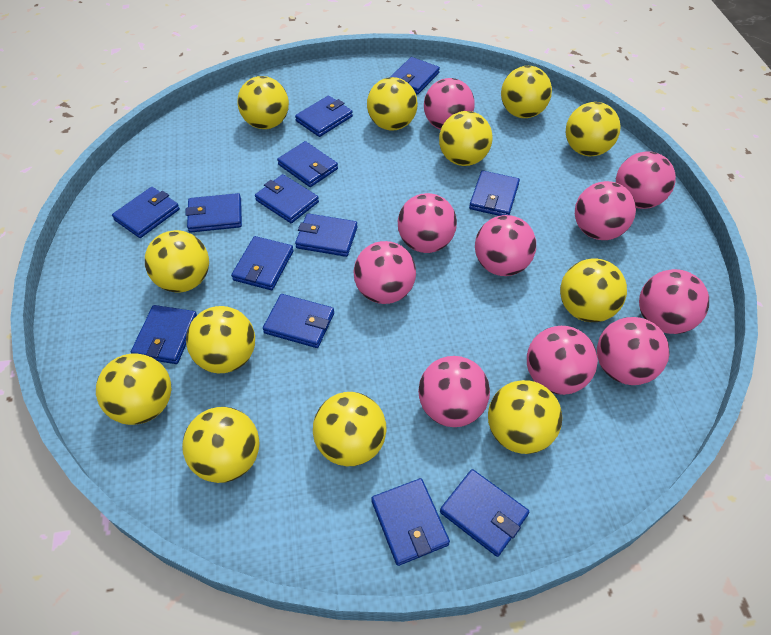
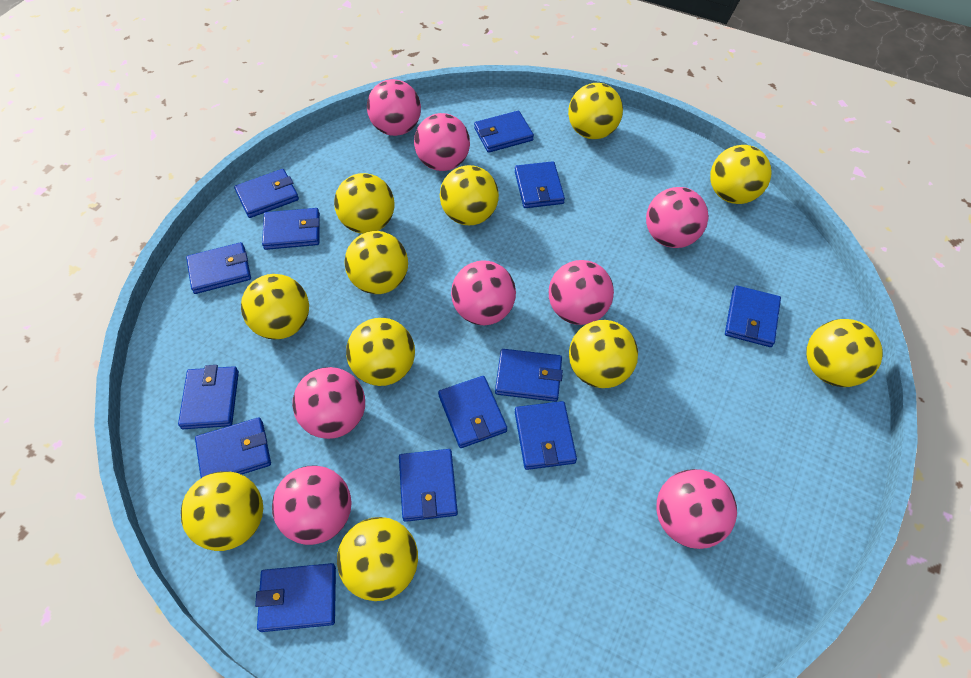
pink ball: [353,241,416,304] [398,193,457,253] [418,356,490,427] [424,78,475,130] [475,215,536,276] [527,326,598,395] [575,181,636,240] [597,317,669,385] [616,151,676,209] [639,269,709,334] = 10 -> [272,466,352,545] [292,367,365,439] [367,79,421,136] [414,113,470,171] [451,260,516,325] [549,260,614,325] [646,187,709,248] [657,469,737,549] = 8
yellow ball: [96,353,172,425] [145,230,209,292] [182,407,260,483] [186,306,255,373] [237,76,289,129] [313,392,386,466] [367,77,418,131] [439,111,493,166] [488,380,563,454] [501,66,552,118] [560,258,627,322] [566,102,621,156] = 12 -> [181,471,263,551] [241,274,309,340] [334,173,394,234] [337,517,418,601] [344,231,408,294] [346,318,415,386] [440,165,499,225] [568,83,623,139] [569,320,638,388] [710,145,771,204] [806,319,883,387] = 11

